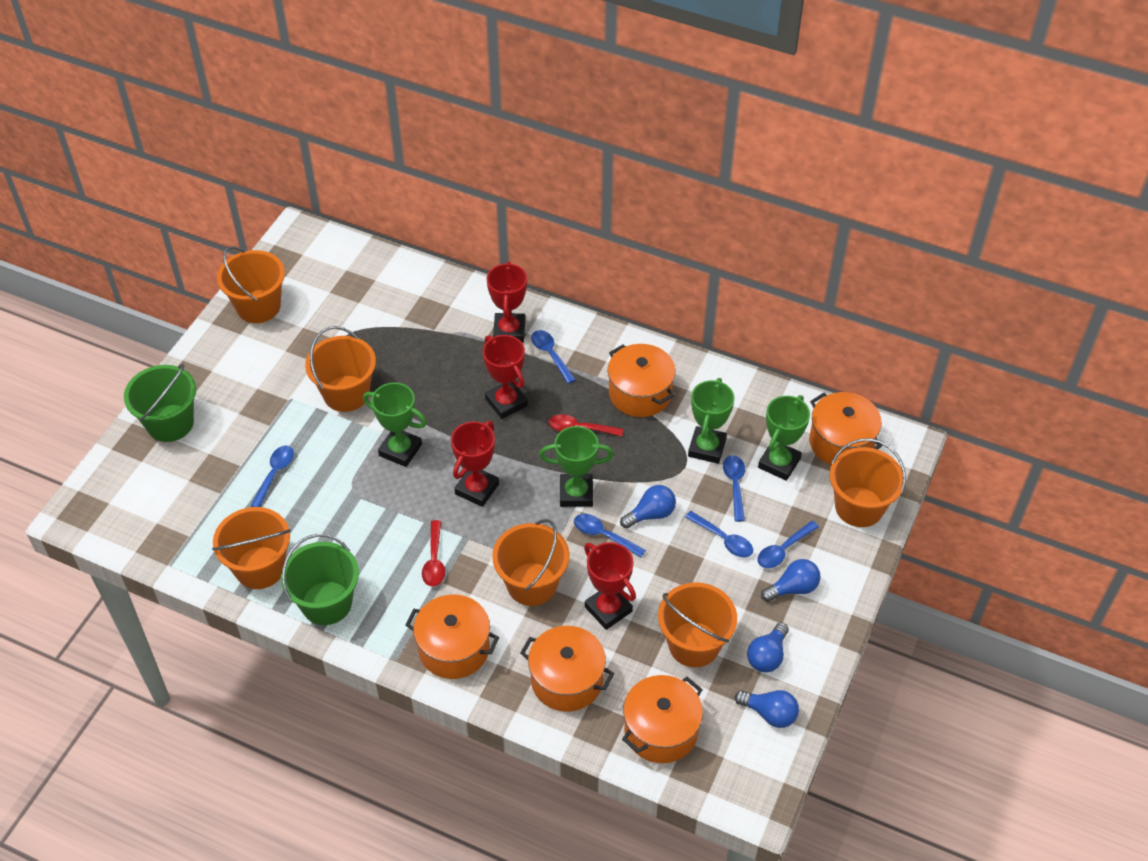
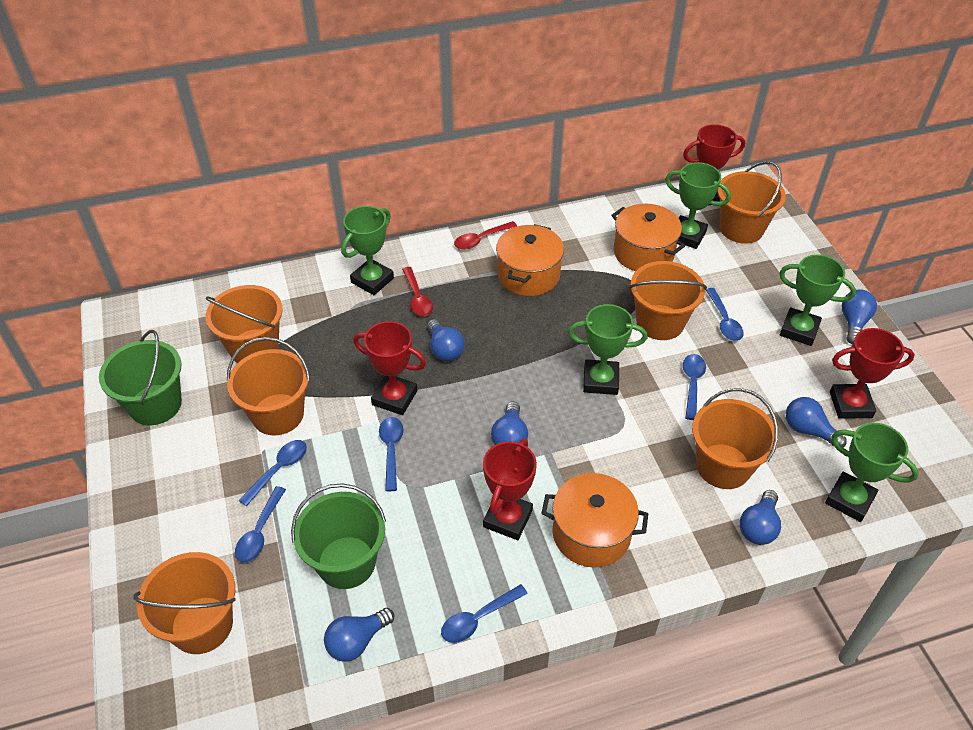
blue light bulb: [620,485,676,529] [735,690,799,728] [747,622,789,672] [761,559,821,602] = 4 -> [324,608,394,662] [427,319,465,361] [491,401,528,445] [739,490,781,545] [786,397,847,447] [841,289,877,344] = 6
green trophy: [363,383,427,467] [539,426,614,507] [688,378,735,464] [758,395,810,481] = 4 -> [341,206,394,295] [568,304,647,395] [665,162,731,249] [779,255,856,346] [825,423,919,522] = 5
orange pot: [405,594,499,679] [520,626,614,712] [608,344,675,417] [622,675,703,763] [809,392,882,465] = 5 -> [496,224,564,296] [541,473,648,568] [611,204,685,271] = 3

